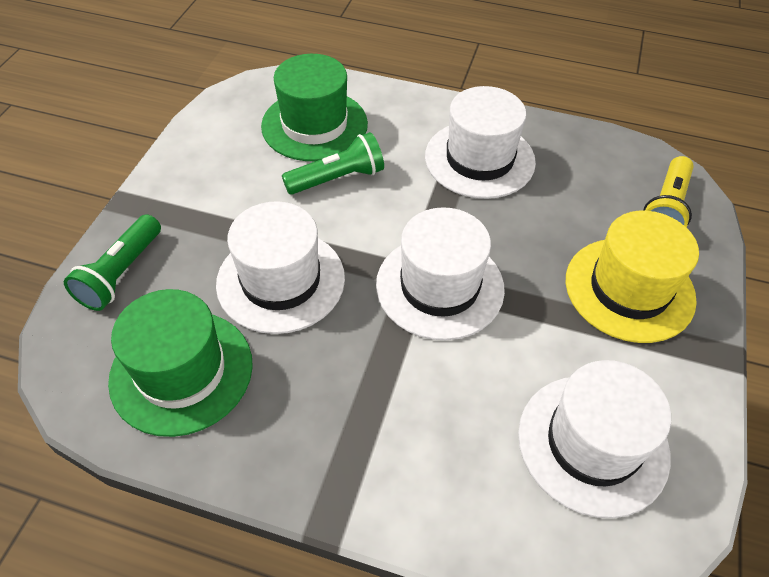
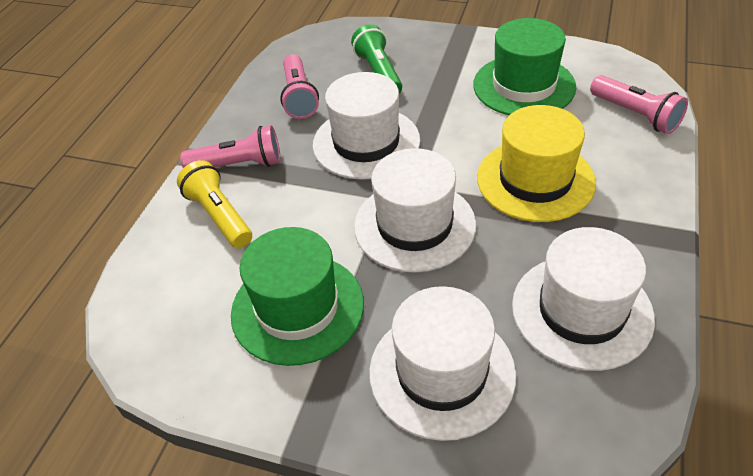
green flashlight: [64,214,161,311] [282,132,384,195] = 2 -> [351,24,402,93] = 1
pink flashlight: none = 0 -> [180,125,280,168] [280,54,319,119] [590,75,688,134] = 3

